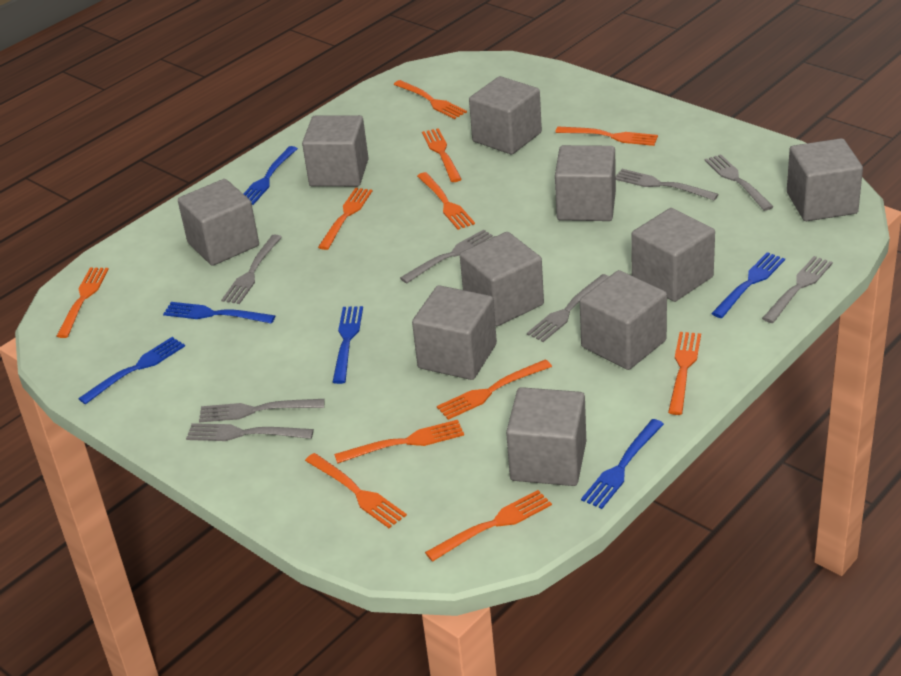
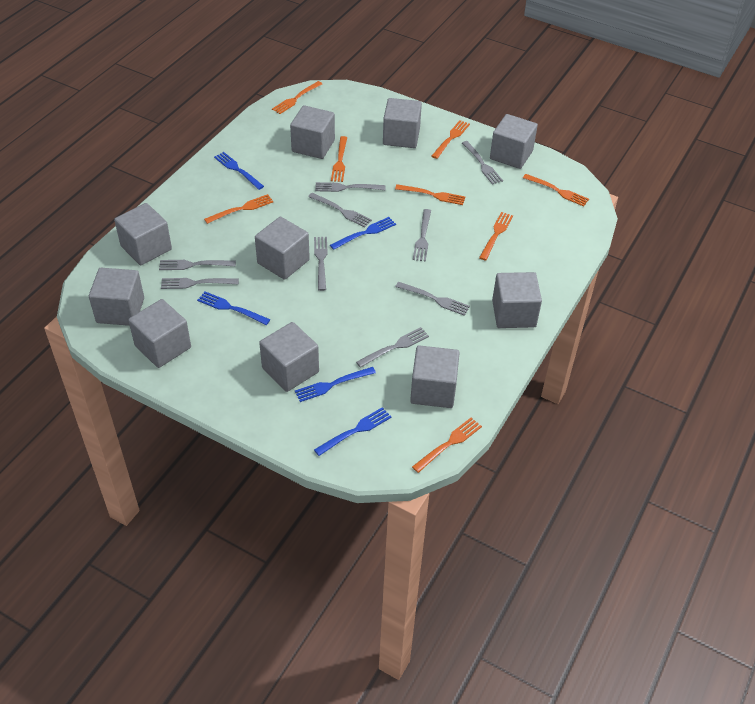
blue fork: [78,337,185,404] [163,302,275,324] [244,146,298,205] [333,306,363,384] [581,419,664,509] [711,252,785,318] = 6 -> [197,292,270,325] [214,152,264,190] [295,367,376,402] [314,407,391,456] [330,217,396,250] = 5
grey fork: [186,423,314,441] [199,399,324,423] [221,235,282,304] [400,230,495,283] [527,274,609,342] [616,169,719,200] [704,154,773,211] [762,256,833,323] = 8 -> [159,260,236,270] [161,278,239,289] [308,193,372,228] [314,237,328,291] [315,182,386,192] [356,327,429,368] [395,282,470,316] [413,209,431,261] [462,141,503,185] = 9
orange fork: [57,268,109,338] [305,453,407,528] [318,188,373,250] [334,420,464,464] [393,80,467,119] [417,172,475,230] [422,128,462,182] [425,490,552,562] [437,359,552,420] [555,127,658,146] [668,332,701,415] = 11 -> [204,194,274,224] [272,81,322,114] [331,136,347,182] [395,184,465,205] [412,418,482,473] [432,120,470,159] [479,212,513,260] [523,174,589,207] = 8

